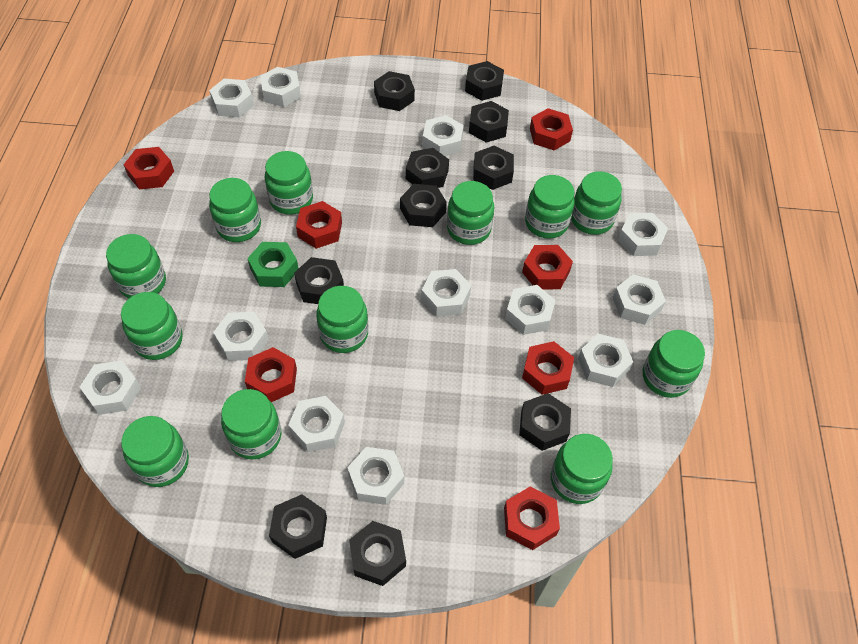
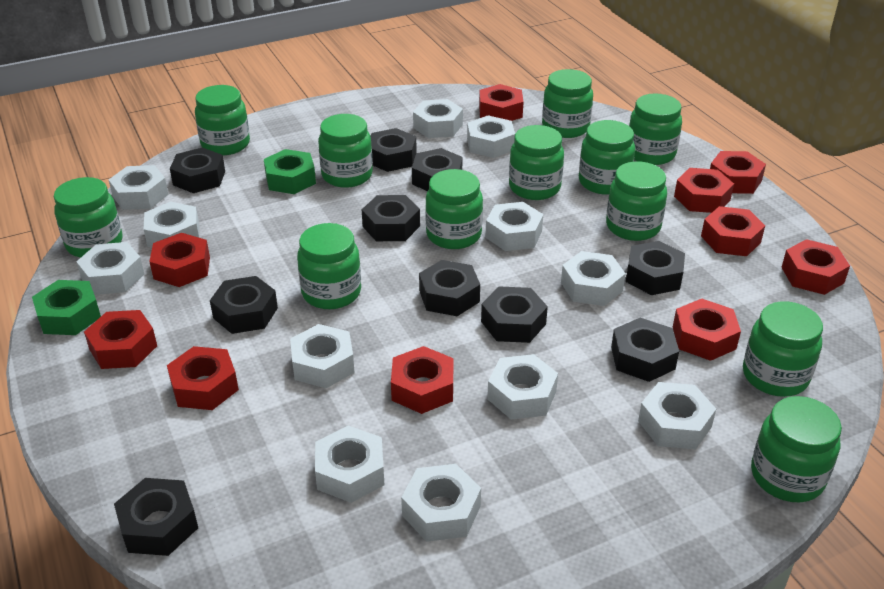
green nut: [247,242,299,287] = 1 -> [32,280,101,335] [264,149,316,194] = 2
red nut: [124,147,174,190] [245,347,297,402] [296,201,342,249] [504,486,560,550] [522,245,573,289] [522,341,574,395] [530,108,573,150] = 7 -> [84,310,157,369] [149,233,210,287] [167,346,239,410] [391,346,454,414] [479,84,524,121] [673,299,741,361] [674,168,734,213] [701,206,765,256] [710,151,766,194] [781,239,850,295] = 10

